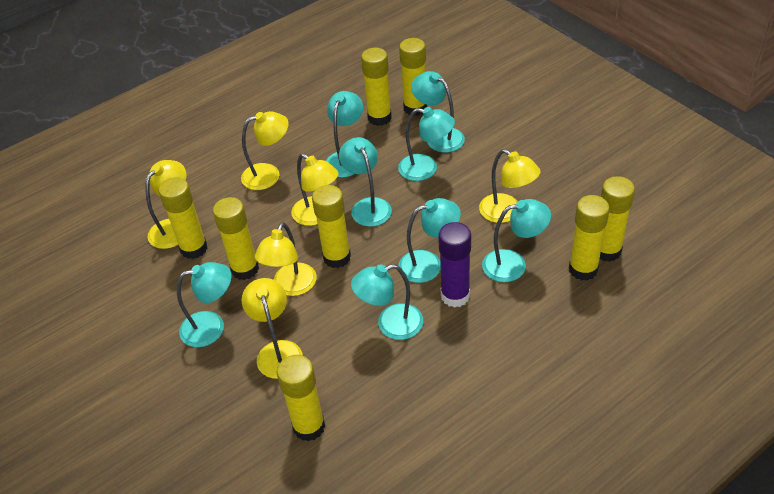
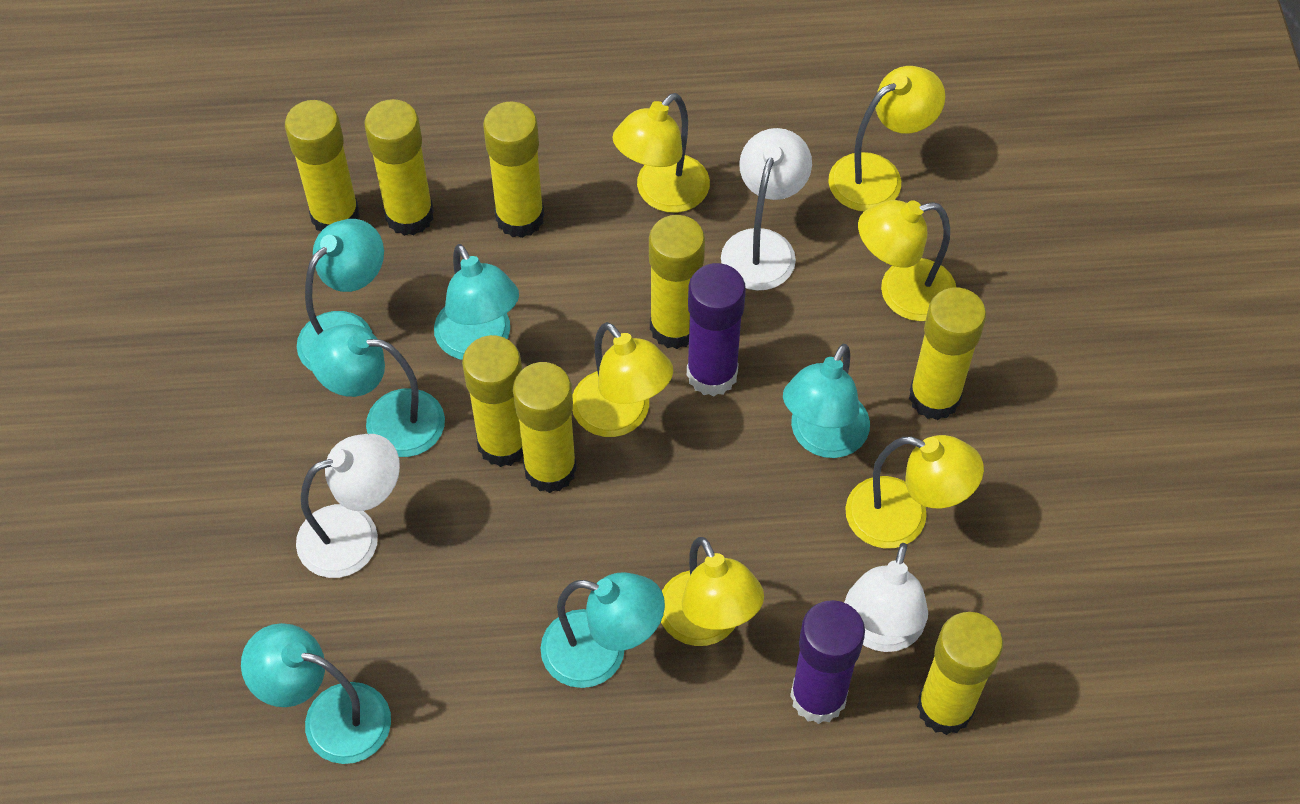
purple glue stick: [438,222,471,308] = 1 -> [687,263,746,397] [790,600,865,724] = 2
turquoise lamp: [177,262,232,347] [326,91,363,178] [339,137,392,227] [351,264,423,340] [398,107,455,181] [398,198,461,283] [411,71,465,153] [482,199,551,282] = 8 -> [241,623,391,764] [297,219,384,371] [309,324,445,457] [434,244,519,360] [540,572,665,688] [783,344,870,458] = 6
white lamp: none = 0 -> [296,434,400,578] [721,128,812,291] [844,543,928,652] = 3

